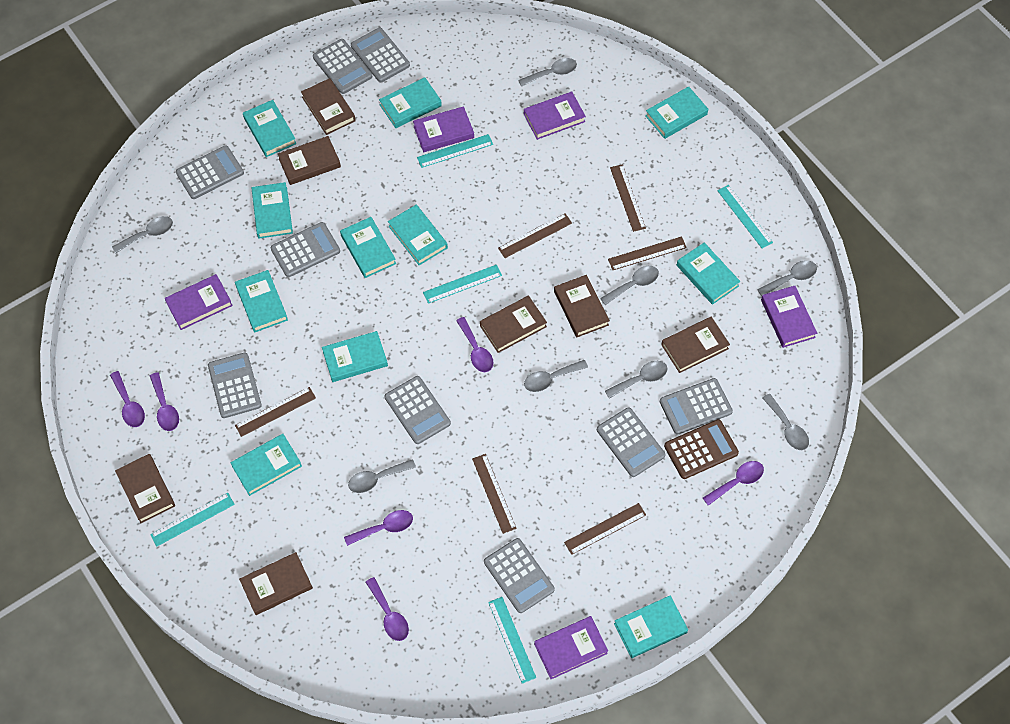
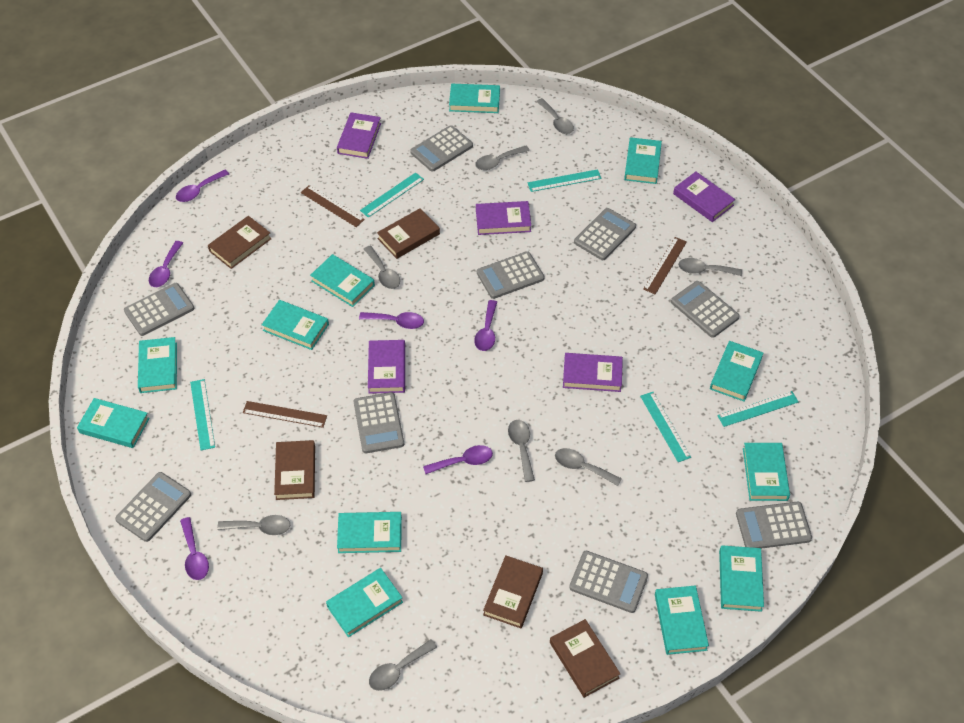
brown book: [115,454,175,523] [239,552,313,615] [278,136,341,185] [301,78,356,135] [480,296,547,353] [554,275,610,337] [661,317,730,373] = 7 -> [208,216,272,269] [274,440,315,500] [377,208,440,259] [483,555,543,628] [550,619,621,698] = 5
brown calculator: [664,419,739,479] = 1 -> none = 0
brown ruler: [235,387,316,437] [472,454,517,534] [498,213,572,258] [564,503,646,555] [608,236,687,270] [610,164,646,232] = 6 -> [243,401,327,428] [301,185,365,227] [643,237,687,294] = 3
turquoise book: [231,434,302,496] [235,270,288,333] [243,100,297,157] [251,182,293,239] [322,331,388,382] [340,217,396,278] [379,77,442,128] [388,205,448,265] [614,595,688,658] [645,86,708,139] [677,243,740,305] = 11 -> [77,398,150,448] [138,337,177,393] [262,300,329,350] [310,254,375,307] [326,568,403,637] [337,512,402,553] [449,84,500,113] [624,137,662,184] [655,585,709,655] [710,341,763,402] [719,545,764,612] [743,443,790,501] = 12

